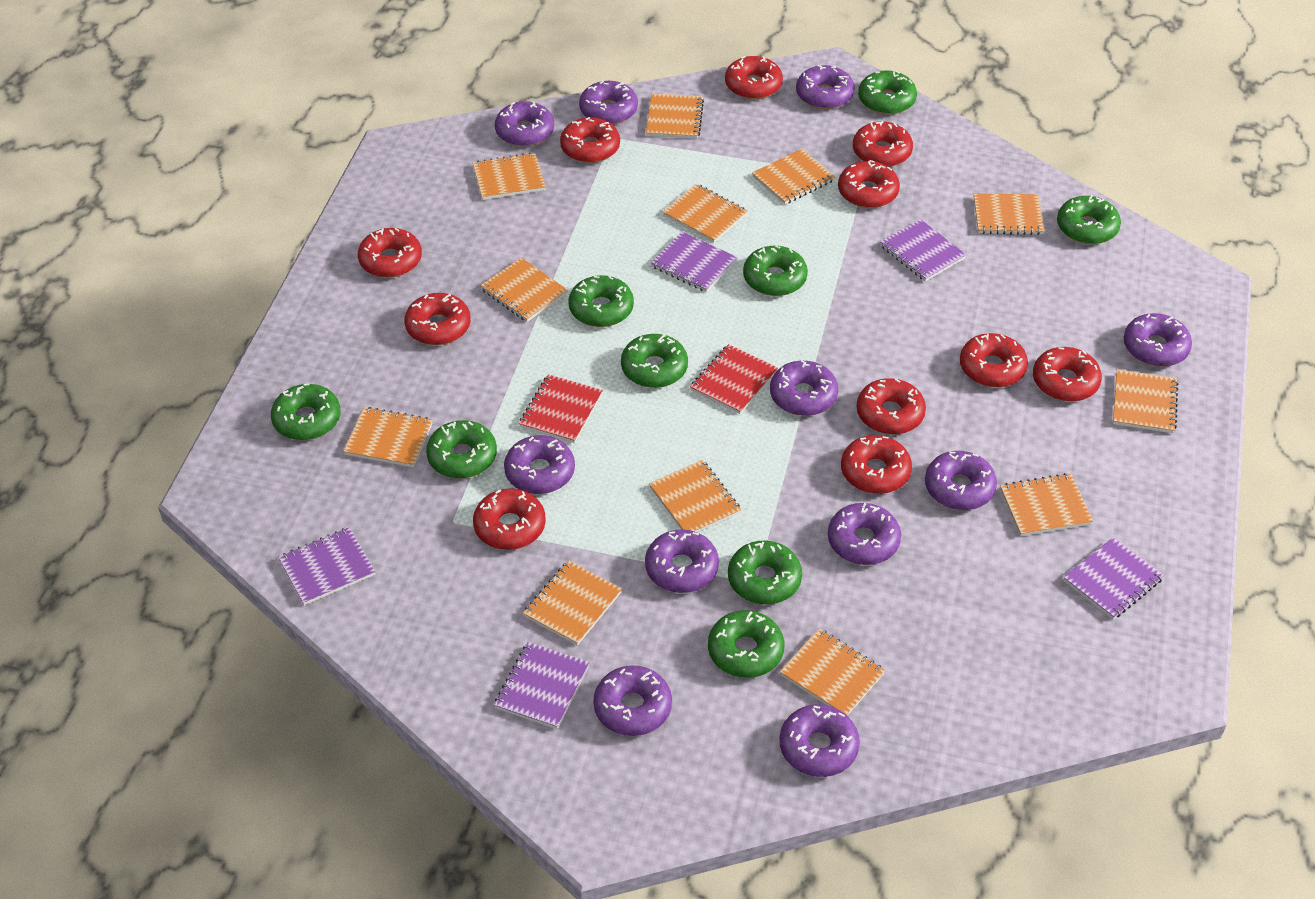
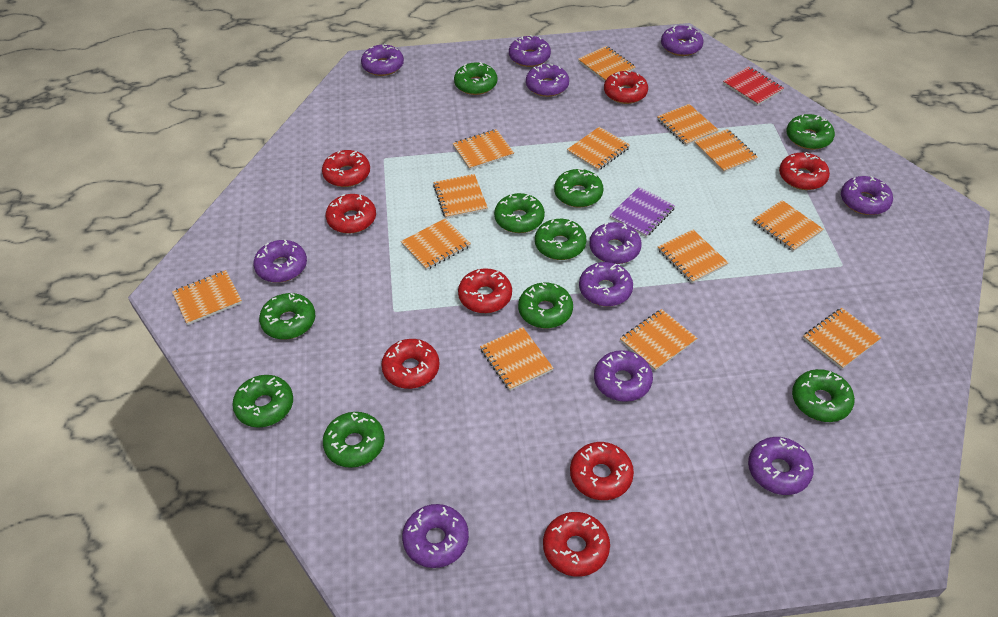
green donut: [271,383,341,440] [426,420,497,478] [568,275,634,327] [621,334,688,388] [708,610,784,678] [728,541,802,604] [743,245,808,296] [858,70,917,115] [1057,195,1121,244] = 9 -> [232,375,293,428] [259,293,315,340] [323,412,385,468] [454,62,497,95] [494,193,545,233] [518,283,573,328] [535,219,586,260] [554,168,603,207] [786,114,835,150] [792,369,855,422] = 10
orange notebook: [343,407,433,467] [473,152,545,200] [480,258,568,322] [523,560,622,645] [646,93,704,139] [649,460,741,532] [663,184,747,243] [752,149,835,205] [780,628,885,716] [974,193,1045,235] [1000,473,1093,536] [1113,369,1178,433] = 12 -> [172,270,242,325] [401,218,471,270] [433,174,488,219] [452,129,514,170] [480,327,553,391] [567,127,630,171] [578,46,635,81] [620,309,697,371] [657,104,718,146] [658,230,728,283] [694,129,758,173] [753,200,824,252] [803,308,882,369] = 13
purple notebook: [278,527,375,605] [494,642,590,729] [651,232,737,292] [880,219,966,281] [1063,537,1164,619] = 5 -> [610,187,675,237] = 1
red donut: [358,228,422,278] [404,293,471,345] [473,488,546,550] [560,117,620,163] [725,56,783,100] [838,160,900,208] [841,435,912,494] [853,121,913,167] [856,378,926,435] [960,333,1028,387] [1033,347,1102,402] = 11 -> [322,150,370,187] [326,194,376,234] [381,339,439,389] [458,268,512,313] [543,512,610,577] [570,442,634,500] [604,70,648,104] [779,152,830,190] = 8
red notebook: [519,374,603,443] [690,344,778,414] = 2 -> [723,67,784,106] = 1

